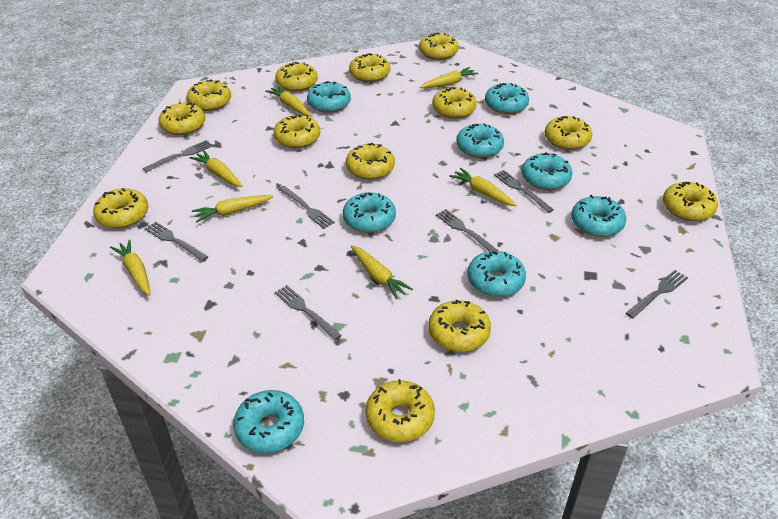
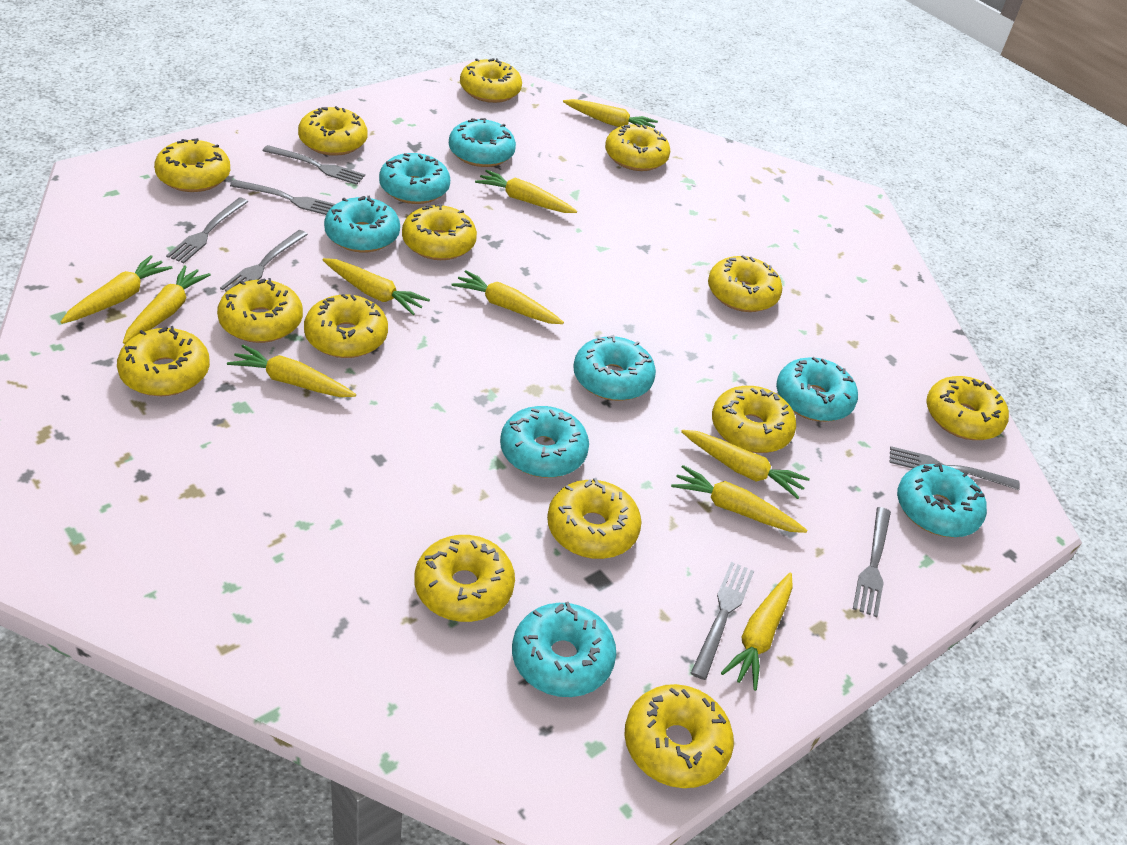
yellow carrot: [110,240,151,296] [190,150,242,187] [192,195,273,222] [265,86,311,116] [351,245,413,299] [420,67,478,88] [449,168,517,206] = 7 -> [61,255,172,324] [123,265,211,344] [227,345,356,397] [323,258,430,315] [451,270,564,324] [475,170,577,213] [563,99,658,128] [671,465,807,533] [681,430,810,499] [721,572,793,691] = 10
yellow donut: [93,188,148,228] [158,102,205,135] [187,79,231,111] [273,115,320,148] [275,62,318,91] [346,143,395,180] [349,53,390,82] [365,379,435,442] [419,33,459,60] [428,300,491,352] [432,87,477,118] [545,116,592,150] [663,182,718,221] = 13 -> [117,326,210,396] [154,138,230,192] [217,278,303,343] [298,106,367,156] [304,294,388,358] [402,204,477,260] [415,535,515,622] [460,58,522,103] [547,478,641,559] [605,123,670,171] [625,684,734,788] [708,255,782,312] [712,386,796,453] [926,376,1009,440] = 14

